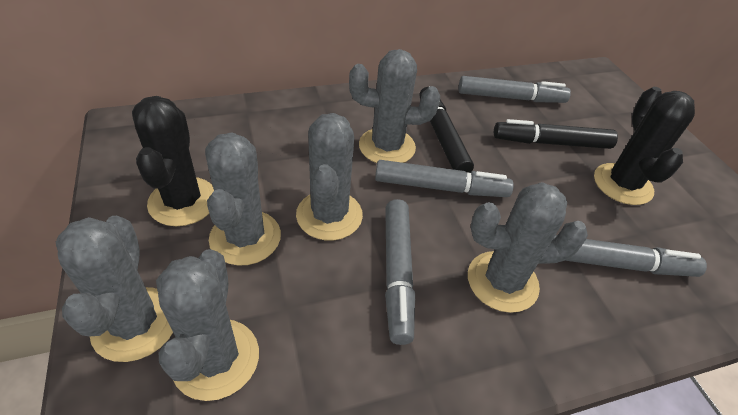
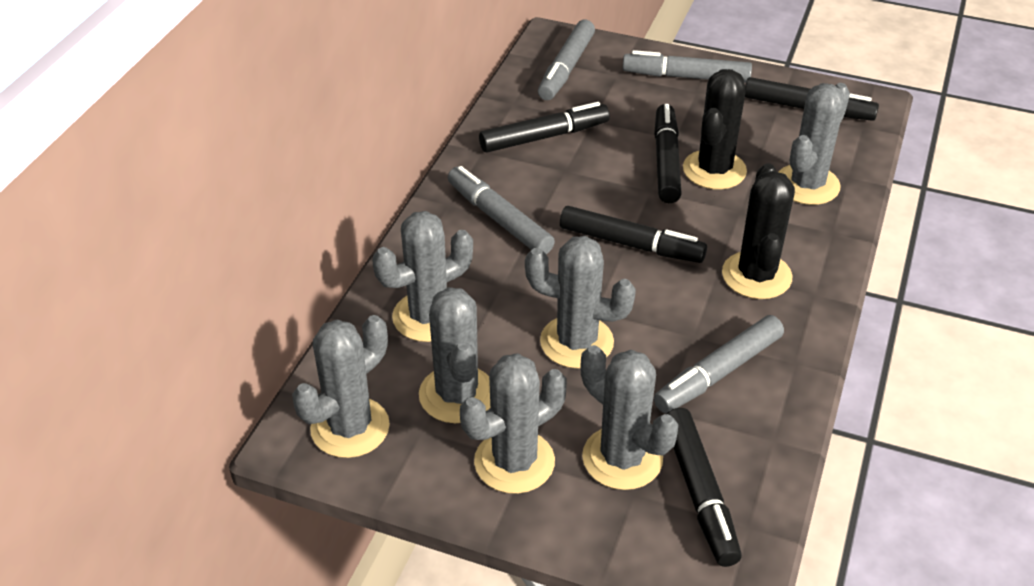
black marker: [419,86,474,173] [494,119,618,149] = 2 -> [479,102,610,152] [560,206,707,263] [654,104,682,203] [667,408,742,567] [745,77,879,121] = 5
grey cactus: [56,216,173,362] [156,249,259,401] [205,132,281,265] [296,113,363,241] [349,49,440,163] [468,182,588,313] = 6 -> [292,315,390,458] [372,211,473,342] [419,287,490,423] [460,353,567,494] [525,236,636,369] [580,345,678,490] [778,83,850,205] = 7

